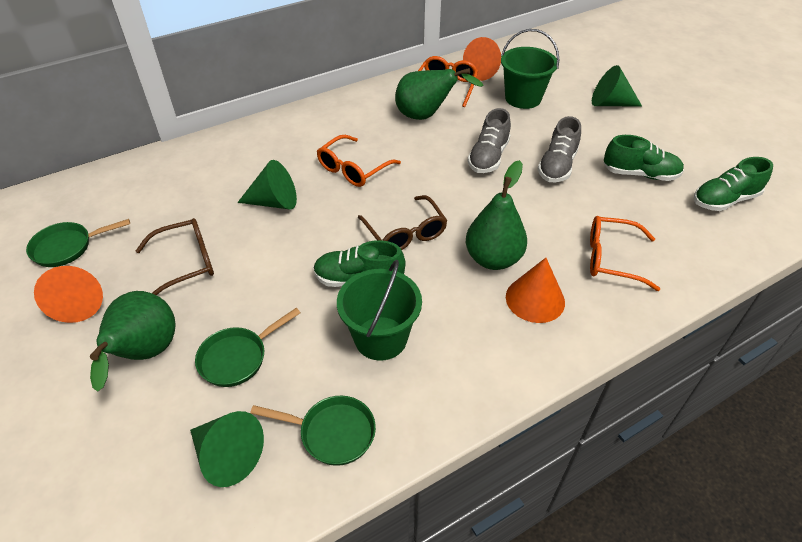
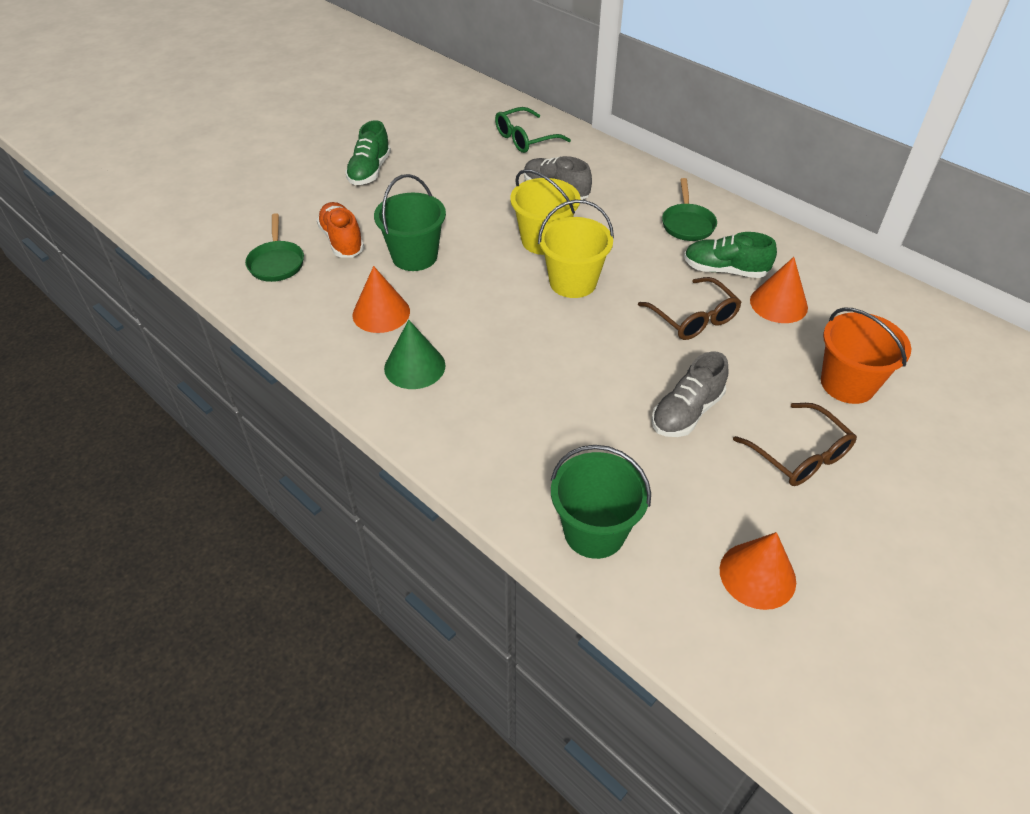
green cone: [190,411,264,487] [237,160,297,210] [592,65,642,106] = 3 -> [384,320,446,389] = 1
green glasses: none = 0 -> [495,107,571,153] = 1
green pan: [26,219,130,267] [195,308,300,387] [250,396,376,466] = 3 -> [245,213,304,282] [662,178,717,241] = 2
green pear: [90,291,176,391] [395,68,483,120] [466,160,527,270] = 3 -> none = 0
green shoe: [313,240,405,287] [603,135,684,181] [694,157,773,211] = 3 -> [345,120,391,185] [684,232,777,278] = 2
orange bucket: none = 0 -> [821,308,911,404] = 1
orange glasses: [317,135,401,187] [418,56,478,107] [590,216,660,291] = 3 -> none = 0
orange shoe: none = 0 -> [316,202,364,258] = 1
yellow bucket: none = 0 -> [510,169,580,255] [538,200,614,298] = 2

